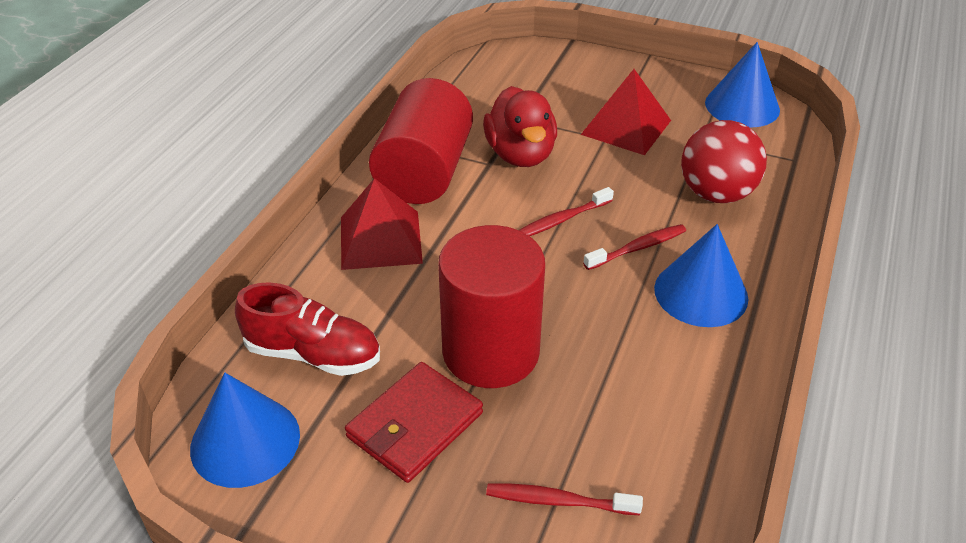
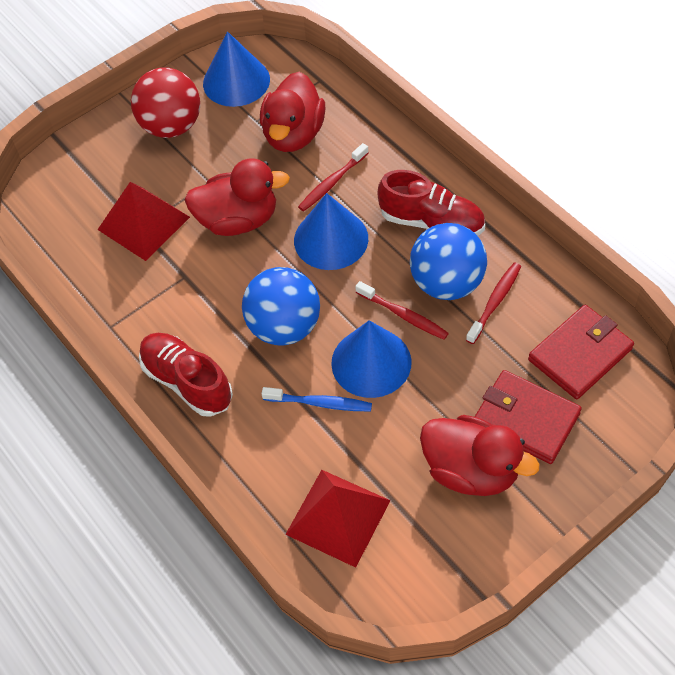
blue ball: none = 0 -> [242,267,320,346] [410,223,487,300] = 2
blue toothbrush: none = 0 -> [261,387,372,411] = 1
red cylinder: [369,78,473,204] [438,225,545,388] = 2 -> none = 0
red duck: [483,86,557,167] = 1 -> [185,158,290,236] [260,72,326,152] [420,415,540,496] = 3
red shoe: [235,282,380,376] = 1 -> [139,333,233,417] [378,170,485,236] = 2
red wallet: [345,362,483,483] = 1 -> [475,370,582,464] [528,305,634,399] = 2

